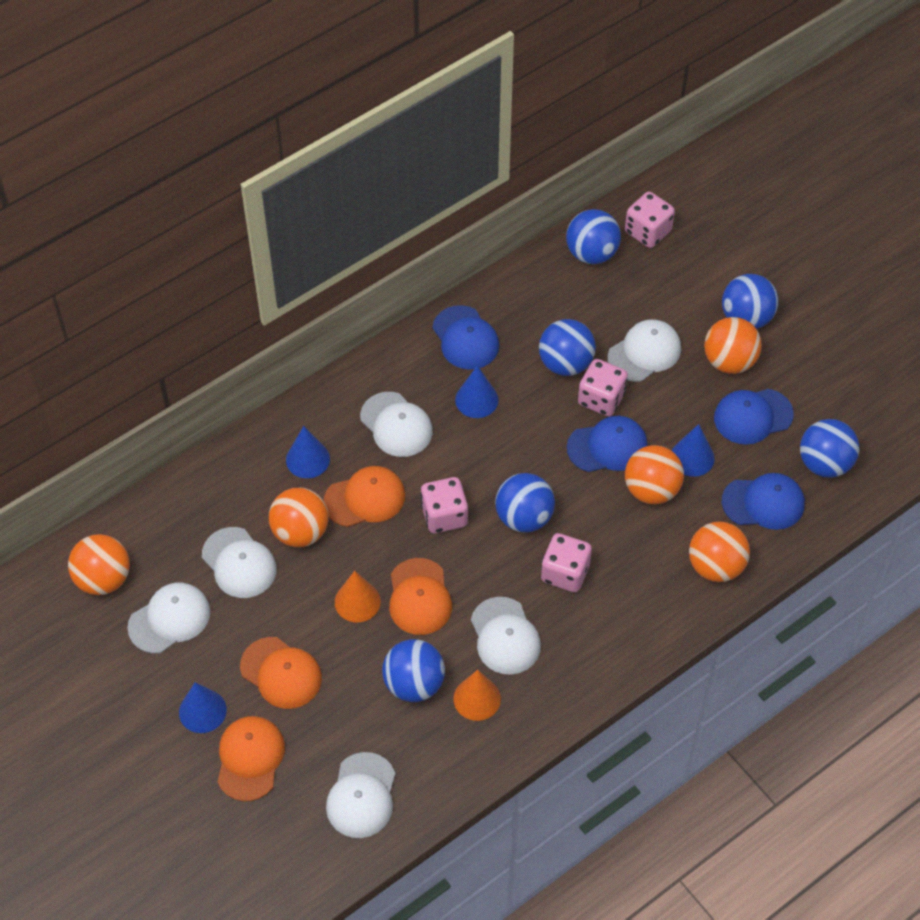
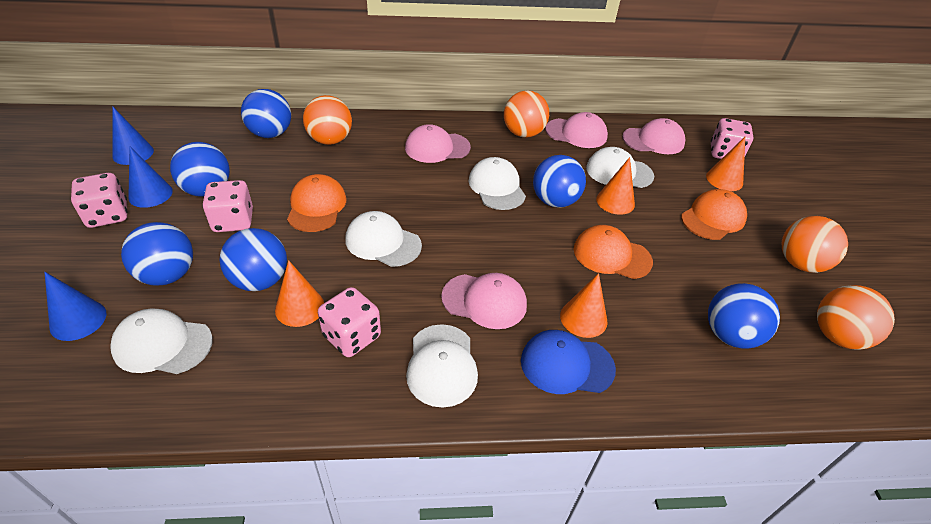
blue cap: [432,305,499,370] [567,416,648,472] [714,389,794,445] [722,473,805,530] = 4 -> [521,330,616,394] = 1
blue cone: [179,682,227,733] [286,426,330,478] [455,365,499,418] [672,424,715,477] = 4 -> [44,272,107,341] [112,106,154,165] [128,147,173,208] = 3
orange ball: [68,534,130,595] [269,488,328,547] [625,445,684,504] [689,522,750,582] [704,317,762,374] = 5 -> [303,95,352,145] [504,90,549,138] [782,216,848,273] [817,285,895,350] = 4
orange cap: [218,716,285,801] [240,637,322,709] [324,466,405,527] [389,558,452,635] = 4 -> [287,174,346,232] [573,225,653,279] [681,189,747,240] = 3
orange cone: [335,571,381,622] [453,670,501,721] = 2 -> [275,260,324,327] [560,273,608,338] [596,157,635,215] [706,137,745,191] = 4
pink cap: none = 0 -> [405,124,471,163] [441,273,527,329] [545,112,608,148] [622,118,685,154] = 4
white cap: [127,583,210,654] [202,527,277,598] [326,752,395,838] [360,392,433,457] [471,597,541,675] [608,319,681,382] = 6 -> [110,309,213,374] [345,211,422,267] [406,324,478,408] [468,157,526,210] [586,147,654,188] = 5

